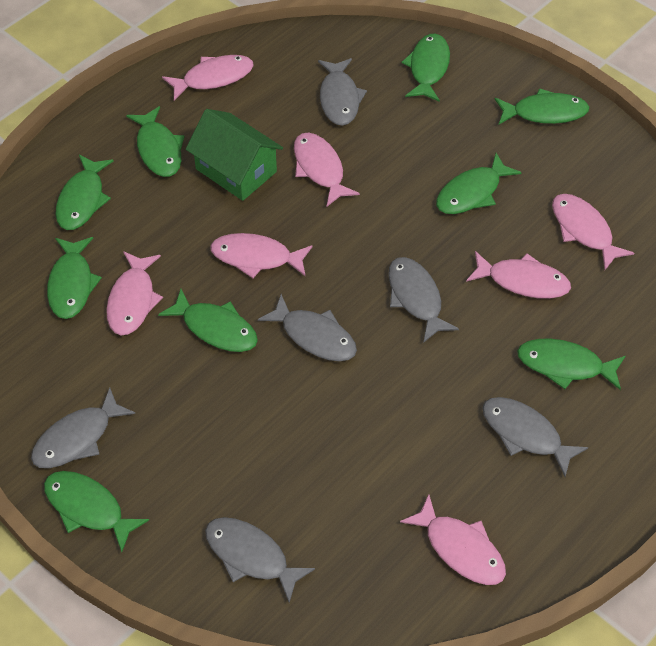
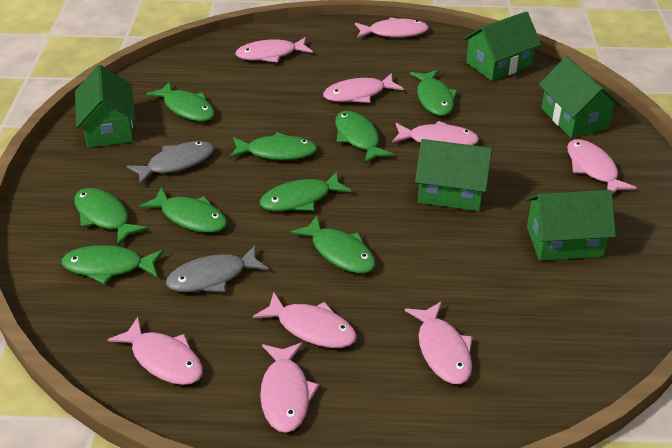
green house: [186,109,283,201] = 1 -> [75,65,136,148] [415,139,492,211] [463,11,541,81] [526,190,616,261] [539,56,621,138] = 5
grey fish: [31,388,135,468] [205,517,315,603] [258,294,357,361] [318,58,367,126] [388,257,459,343] [482,397,588,477] = 6 -> [126,141,214,185] [166,245,269,292] = 2
pink fish: [106,251,163,335] [162,55,254,101] [210,233,313,278] [294,133,360,206] [400,494,506,585] [466,251,571,299] [552,194,634,270] = 7 -> [108,317,203,385] [235,37,313,63] [253,292,357,348] [260,342,319,433] [323,73,404,103] [355,17,429,38] [392,121,479,145] [405,301,473,384] [567,139,637,194] = 9

